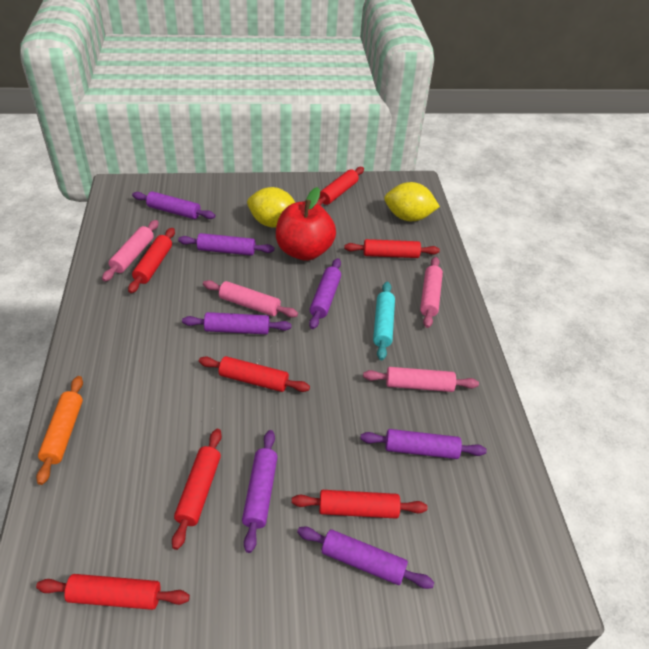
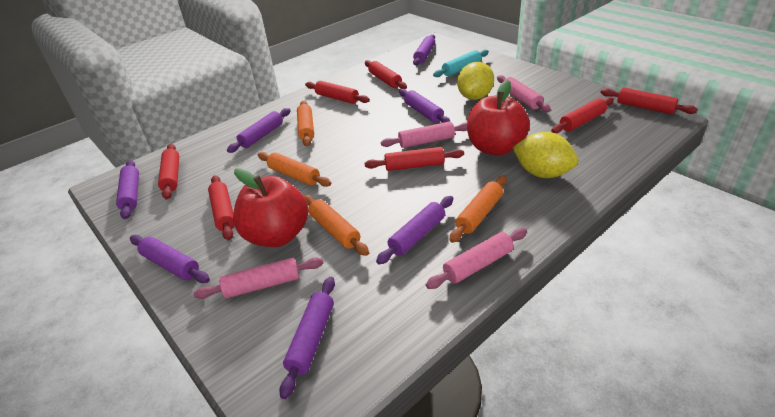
orange rolling pin: [36,376,83,485] = 1 -> [258,152,331,187] [297,101,314,146] [303,195,369,256] [449,175,507,243] = 4
red apple: [276,187,336,261] = 1 -> [233,168,309,247] [467,80,530,156] = 2

